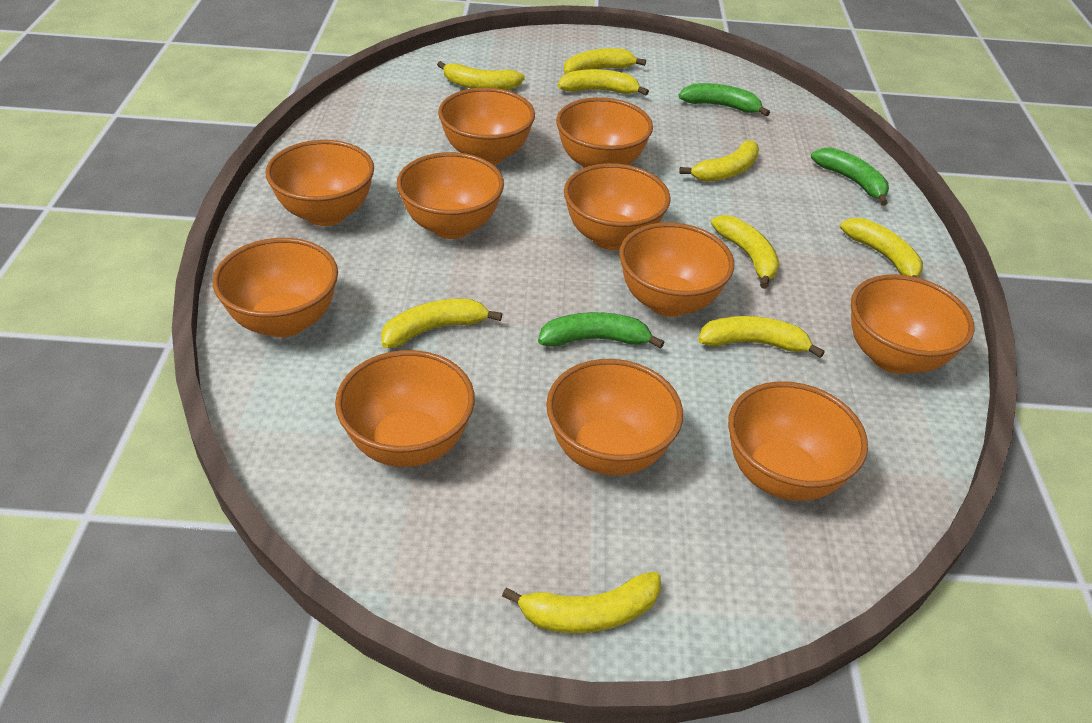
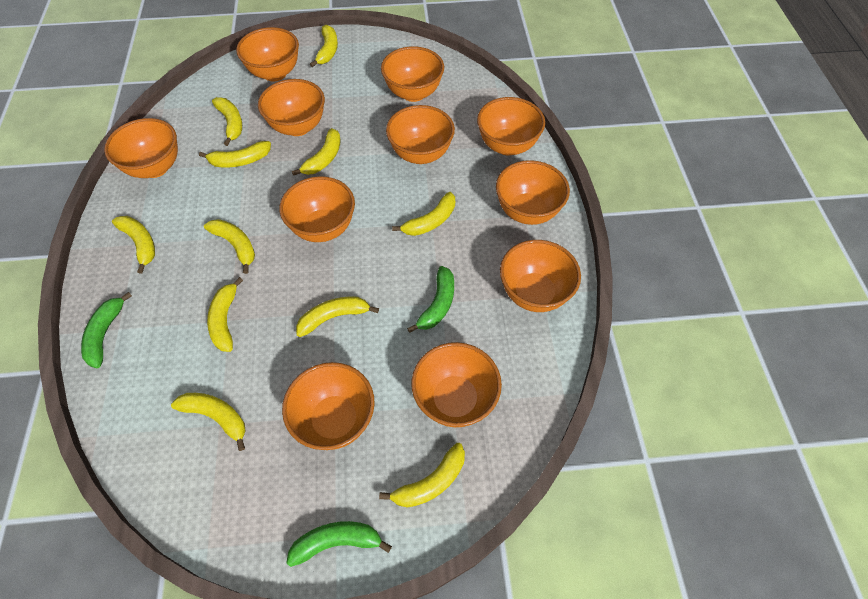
yellow banana: [381,299,502,348] [437,61,525,90] [502,572,661,633] [558,69,649,96] [564,48,646,74] [679,140,759,182] [698,316,825,358] [711,215,779,289] [840,218,923,277] = 9 -> [112,216,155,274] [171,393,246,451] [199,141,271,168] [204,219,255,274] [207,277,243,352] [212,97,242,146] [292,128,341,176] [296,296,379,337] [310,25,338,67] [379,443,465,508] [392,192,455,236] = 11

